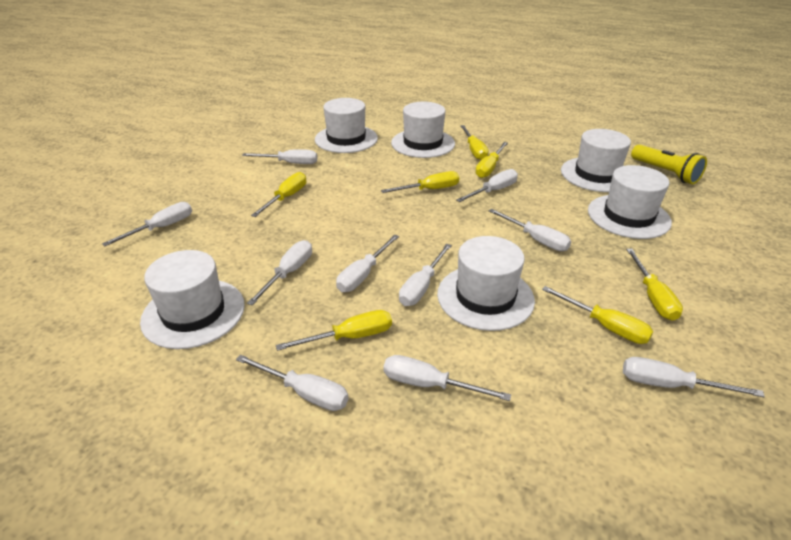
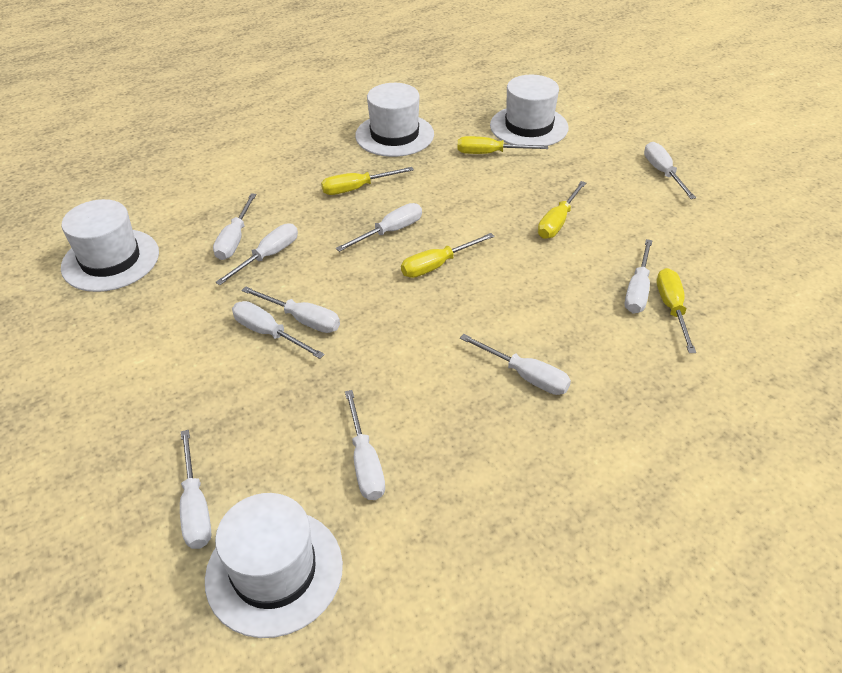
white hat: [140,250,245,349] [315,98,378,153] [391,102,455,158] [437,236,535,331] [561,129,631,192] [588,165,672,239] = 6 -> [61,199,159,292] [205,493,343,638] [355,83,434,157] [490,75,569,146] = 4
yellow flashlight: [631,144,707,184] = 1 -> none = 0
yellow screwdriver: [251,172,306,217] [276,310,392,351] [381,171,459,193] [460,125,489,160] [476,142,508,178] [542,286,653,344] [626,249,683,321] = 7 -> [321,167,414,195] [401,233,495,278] [458,136,548,154] [538,181,586,239] [657,268,696,353] = 5

